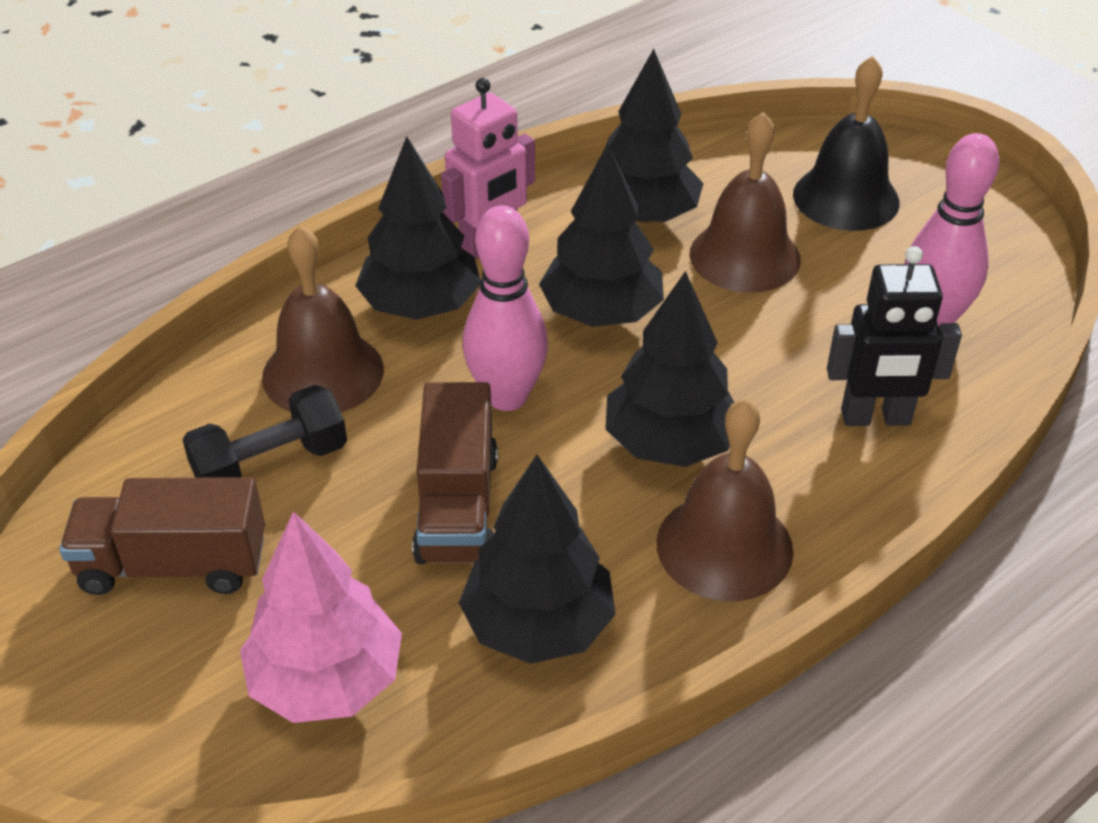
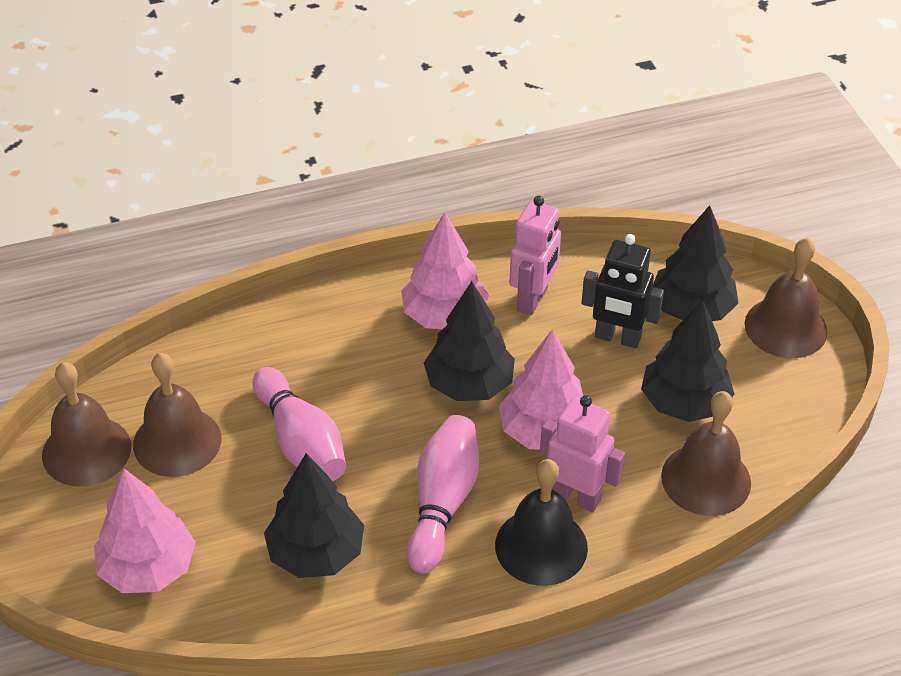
black dumbbell: [182,385,347,478] = 1 -> none = 0
black tree: [355,136,480,320] [459,455,616,664] [539,144,664,327] [605,49,704,223] [605,271,735,467] = 5 -> [264,453,364,578] [424,281,515,401] [641,300,734,422] [652,205,738,321] = 4
brown bell: [262,226,384,413] [656,398,793,601] [689,112,801,293] = 3 -> [42,362,131,487] [133,353,221,477] [661,391,751,516] [745,237,828,358] = 4
brown truck: [59,477,265,595] [412,382,498,564] = 2 -> none = 0
pink robot: [441,78,535,259] = 1 -> [509,196,561,316] [540,395,625,513] = 2
pink tree: [240,511,402,723] = 1 -> [94,469,196,593] [401,212,489,329] [499,329,583,450] = 3

